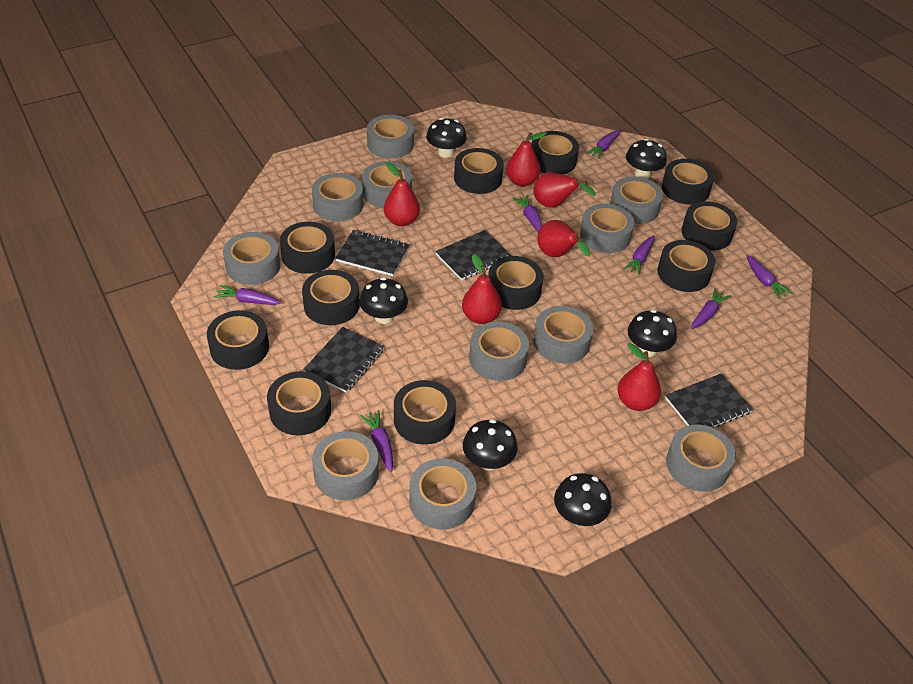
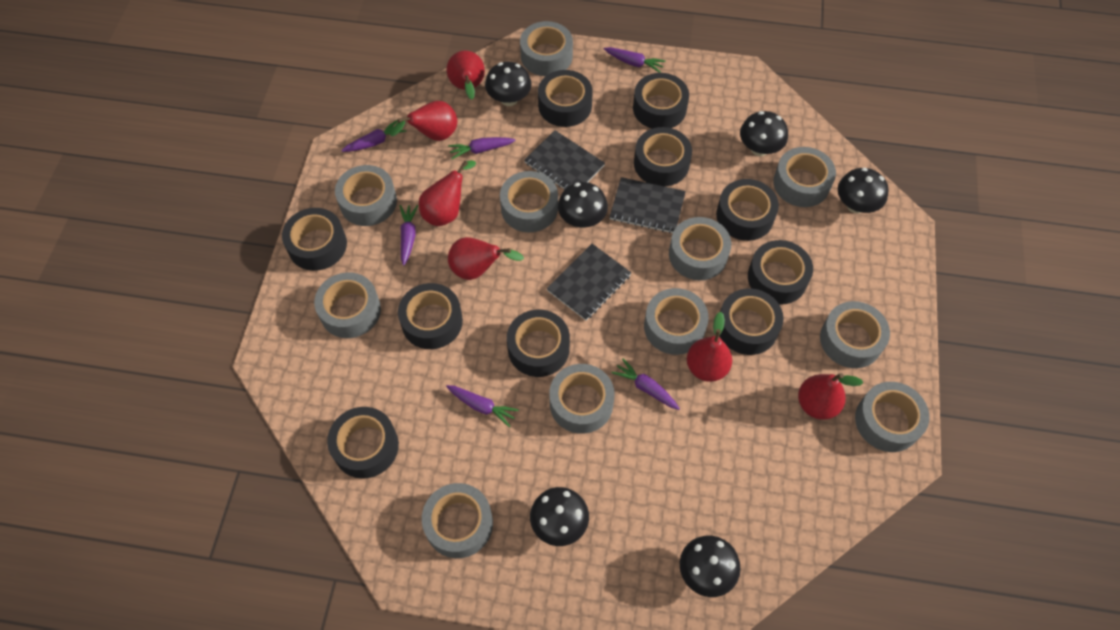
black notebook: [303,327,384,393] [335,230,410,276] [435,230,512,281] [665,373,753,428] = 4 -> [524,130,605,190] [547,244,631,320] [610,177,686,234] = 3
black tape: [207,310,269,370] [267,371,331,435] [280,222,335,274] [302,270,360,325] [394,380,456,445] [454,148,504,194] [488,256,543,310] [532,131,579,175] [658,240,715,292] [662,159,714,205] [682,202,737,251] = 11 -> [282,208,347,271] [327,407,399,479] [398,283,463,349] [507,310,570,377] [538,70,593,127] [633,73,689,129] [634,127,692,187] [716,179,779,241] [719,288,784,355] [748,240,813,305] = 10
purple carrot: [214,285,281,305] [360,410,393,472] [513,195,542,232] [586,130,620,159] [624,235,655,275] [691,288,731,329] [746,255,792,299] = 7 -> [341,120,406,152] [400,205,418,266] [446,385,519,427] [448,137,516,159] [604,47,666,73] [611,358,680,410] = 6

